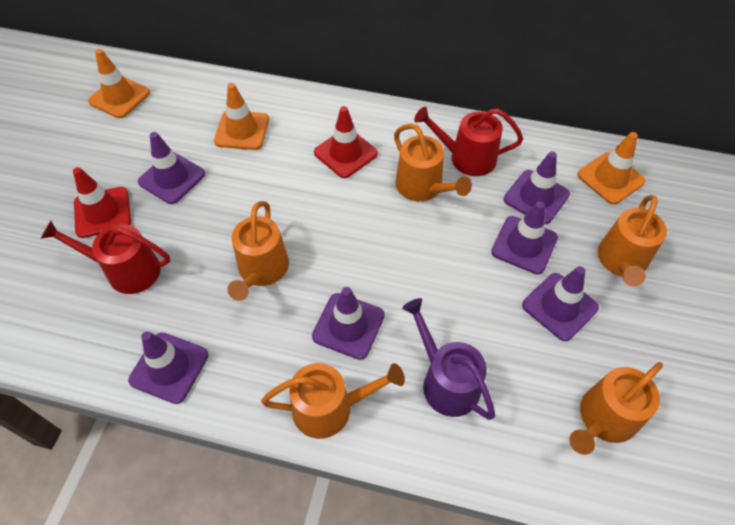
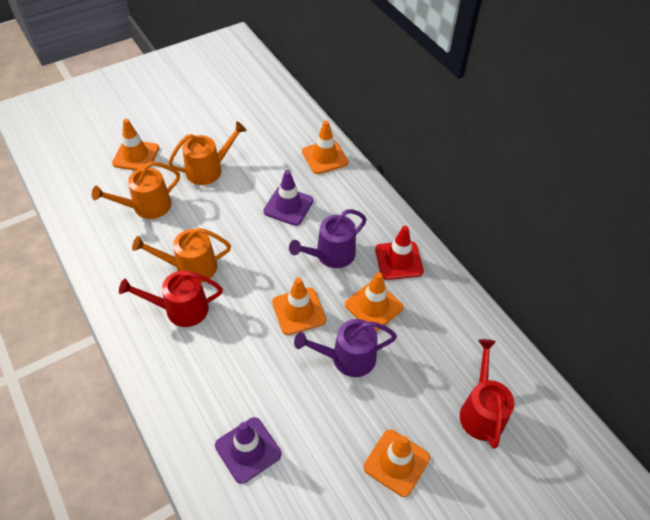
orange traffic cone: [88,49,150,118] [214,83,269,150] [577,132,646,204] = 3 -> [112,119,159,171] [272,278,326,335] [302,120,348,174] [345,273,403,331] [364,429,430,497] = 5
orange watering can: [227,201,289,301] [261,363,405,439] [394,124,472,201] [569,362,663,455] [598,195,667,287] = 5 -> [92,161,180,219] [132,228,231,283] [168,121,247,185] = 3
purple traffic cone: [128,331,208,404] [138,132,205,204] [312,287,385,360] [491,201,558,274] [504,151,570,224] [522,266,599,341] = 6 -> [215,417,281,484] [263,170,313,226] = 2
purple watering can: [402,298,495,420] = 1 -> [289,209,367,268] [294,319,397,377] = 2
red traffic cone: [73,167,131,238] [314,106,378,178] = 2 -> [375,226,424,280] = 1

